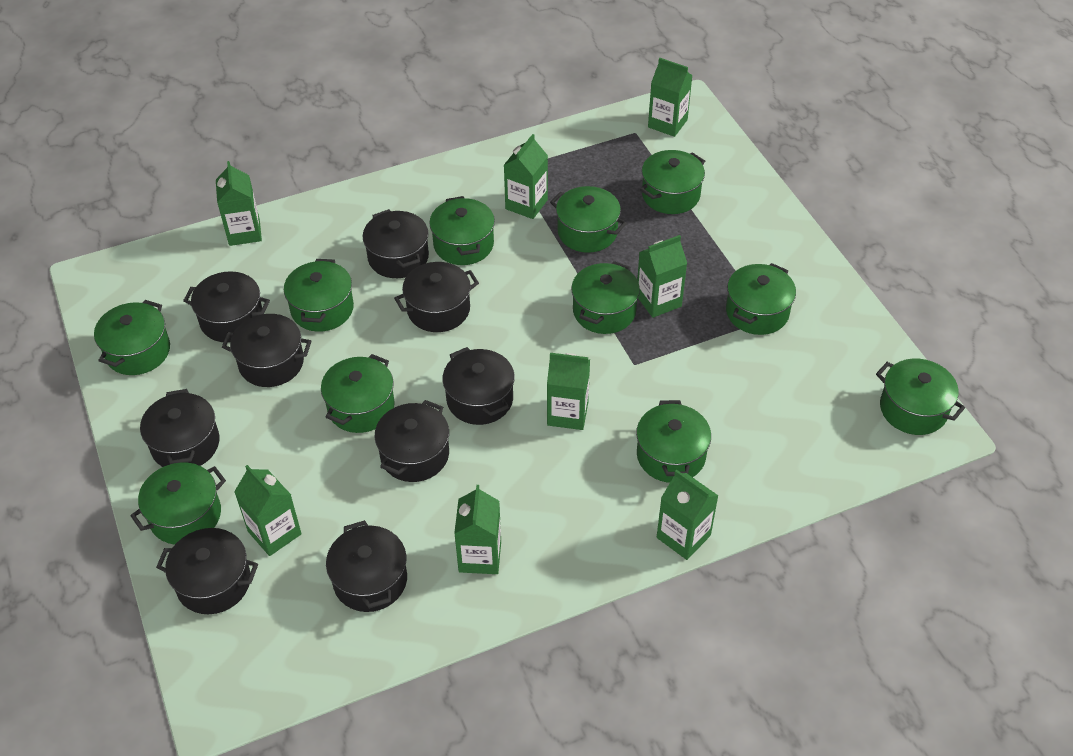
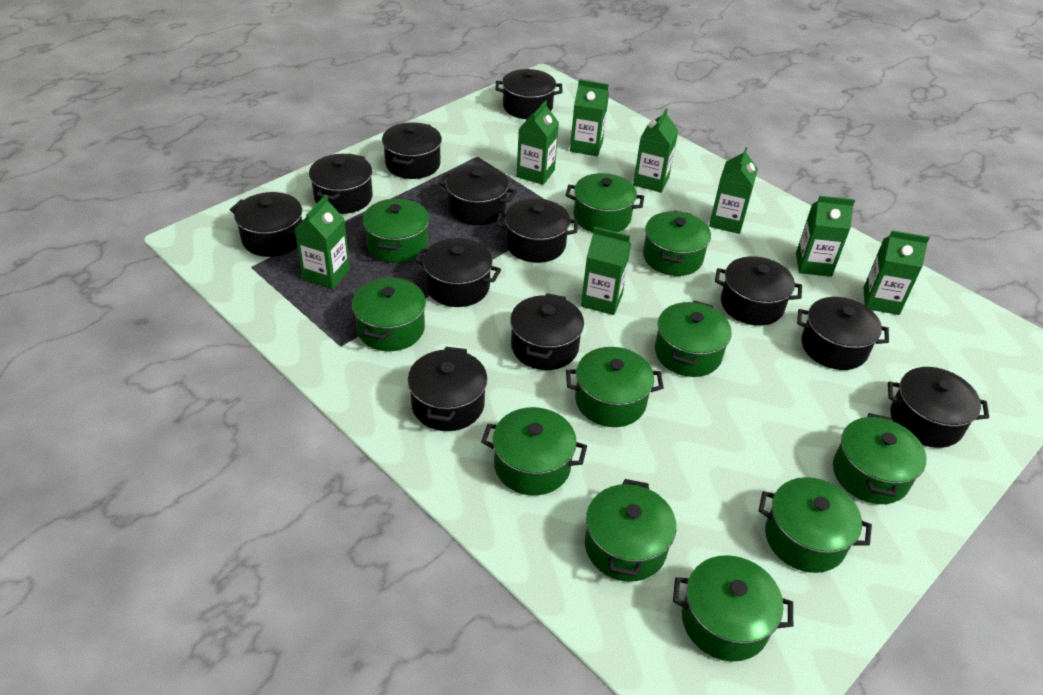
black pot: [140,389,220,467] [156,528,258,614] [183,271,270,343] [222,314,311,387] [326,520,407,612] [362,209,429,278] [375,400,449,482] [394,262,479,332] [442,347,515,425] = 9 -> [230,192,303,257] [309,154,373,214] [382,122,442,179] [408,347,487,431] [414,238,501,307] [438,165,517,225] [496,69,563,119] [496,199,578,263] [510,293,584,370] [715,256,802,326] [797,297,889,370] [888,367,989,448] = 12

